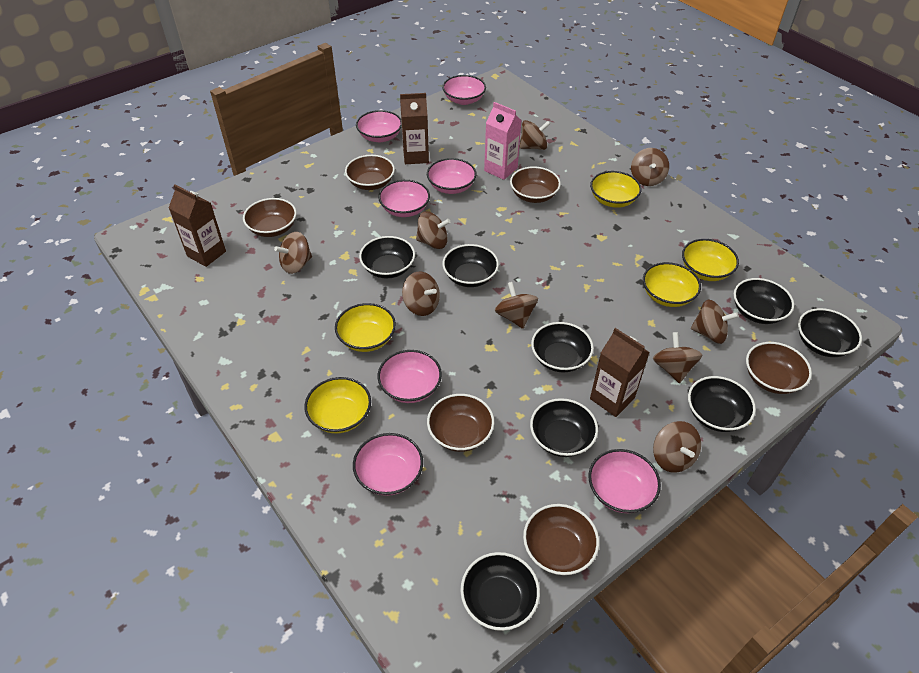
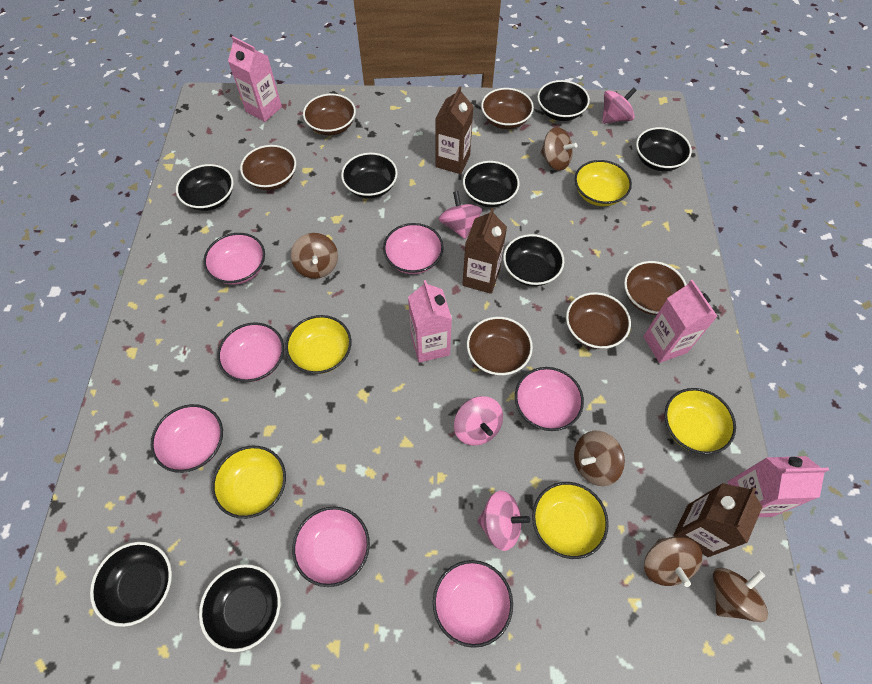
brown spinning top: [274,232,312,274] [402,272,440,316] [416,211,450,249] [495,282,538,329] [520,120,550,150] [631,148,669,186] [653,332,702,383] [653,421,701,473] [691,300,739,344] = 9 -> [291,233,338,279] [540,127,577,171] [574,431,625,486] [644,536,702,587] [713,567,768,622] = 5
pink carton: [484,102,522,180] = 1 -> [228,36,282,122] [408,280,452,363] [643,280,718,363] [727,456,829,517] = 4
pink spinning top: none = 0 -> [438,191,482,239] [454,396,503,446] [477,491,530,551] [602,87,637,124] = 4

